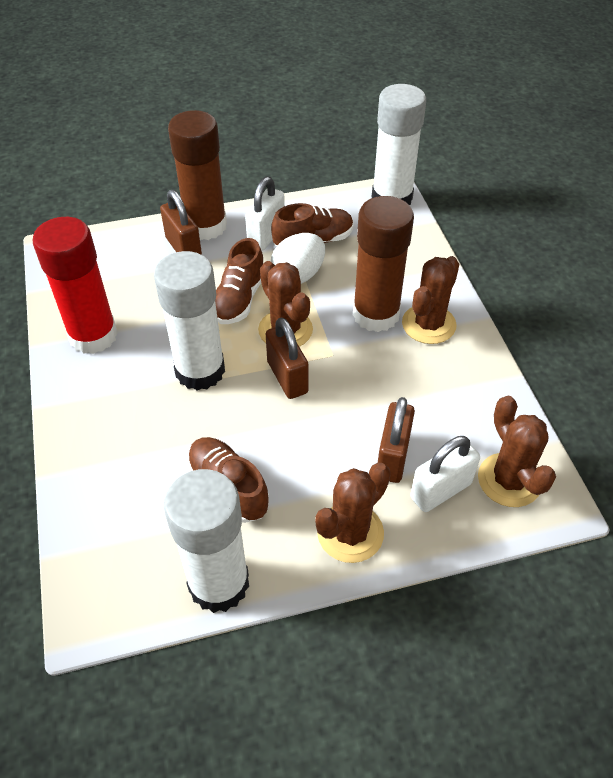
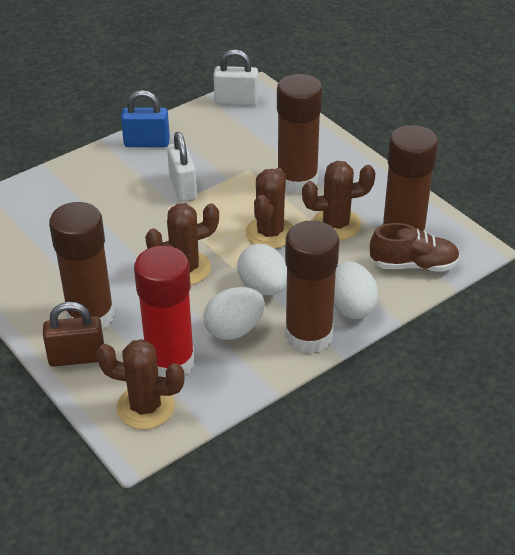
blue padlock: none = 0 -> [121,90,170,147] = 1
brown glue stick: [168,110,227,240] [353,196,414,332] = 2 -> [49,202,115,329] [277,74,322,194] [285,220,339,354] [382,125,438,232] = 4
brown padlock: [160,190,202,255] [266,317,309,399] [378,397,415,483] = 3 -> [43,302,104,367] = 1
brown shoe: [187,437,269,523] [215,238,263,324] [271,203,353,246] = 3 -> [370,223,460,272] = 1
white egg: [271,233,325,284] = 1 -> [203,287,265,340] [237,244,287,295] [334,261,379,319] = 3
white glue stick: [154,251,225,390] [164,469,249,613] [372,84,426,205] = 3 -> none = 0

